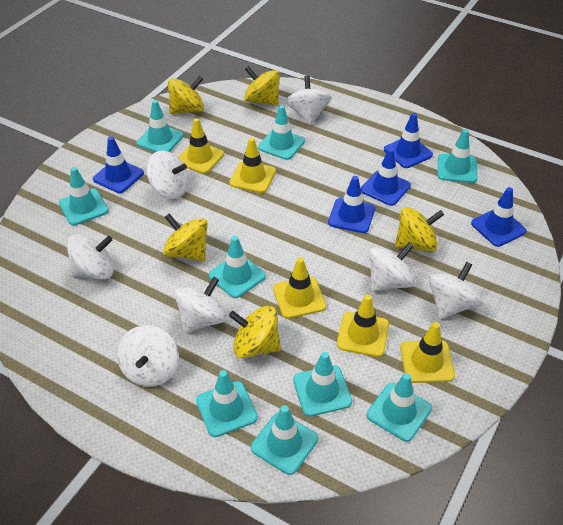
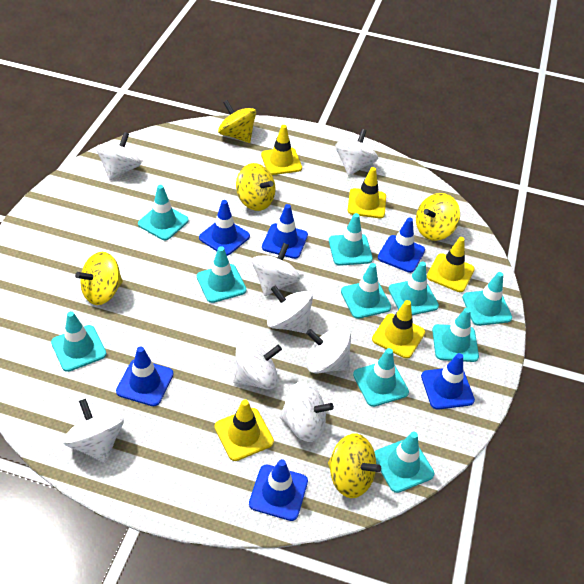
blue traffic cone: [93,136,144,193] [328,176,375,233] [361,148,411,206] [384,113,433,168] [471,187,527,247] = 5 -> [116,346,173,406] [199,200,250,256] [249,459,308,521] [262,204,308,259] [378,218,425,273] [421,353,475,410] = 6
turquoise traffic cone: [59,167,109,225] [137,100,184,152] [196,370,258,437] [209,236,266,298] [251,405,318,475] [258,105,305,160] [293,352,352,416] [367,373,432,442] [438,129,477,183] = 9 -> [51,311,106,372] [138,185,189,240] [197,246,246,303] [329,213,373,266] [341,263,391,319] [353,348,409,407] [375,432,434,493] [388,261,439,315] [432,308,479,362] [462,272,512,326] = 10
white spinning top: [67,234,114,280] [117,325,179,387] [147,151,189,199] [174,277,227,333] [286,76,331,125] [369,243,415,292] [428,262,482,319] = 7 -> [63,399,124,463] [96,132,141,180] [233,340,282,390] [252,243,300,296] [267,285,313,333] [280,382,334,442] [306,327,351,374] [335,129,378,176] = 8

